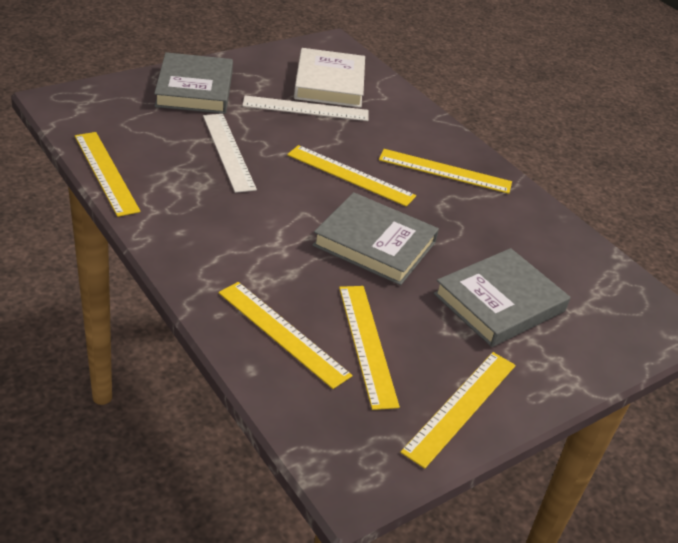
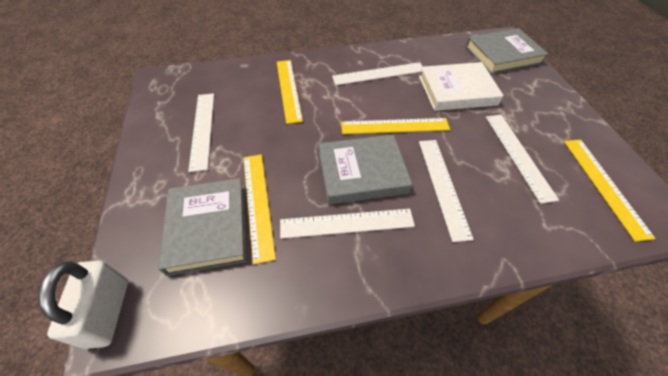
white padlock: none = 0 -> [38,261,128,349] = 1
white ruler: [203,114,257,193] [242,95,368,121] = 2 -> [188,93,214,172] [280,209,415,239] [332,62,422,85] [419,140,474,242] [486,115,559,204] = 5
yellow ruler: [75,132,141,217] [219,282,353,389] [287,145,416,207] [339,286,400,410] [379,149,512,194] [400,352,516,469] = 6 -> [243,154,276,264] [277,60,303,124] [341,118,450,134] [564,140,656,241] = 4

